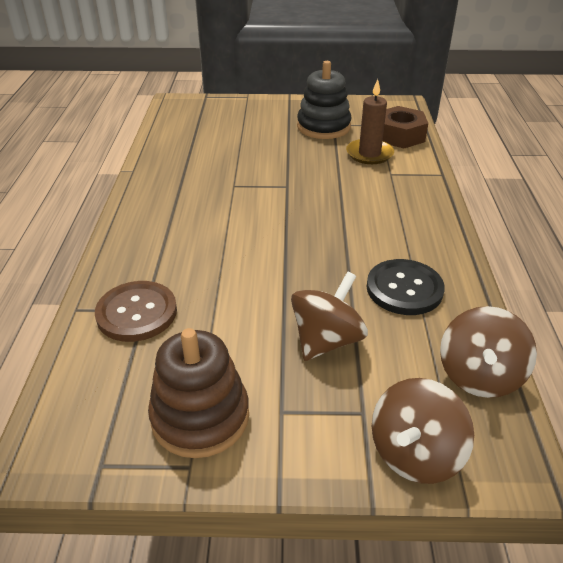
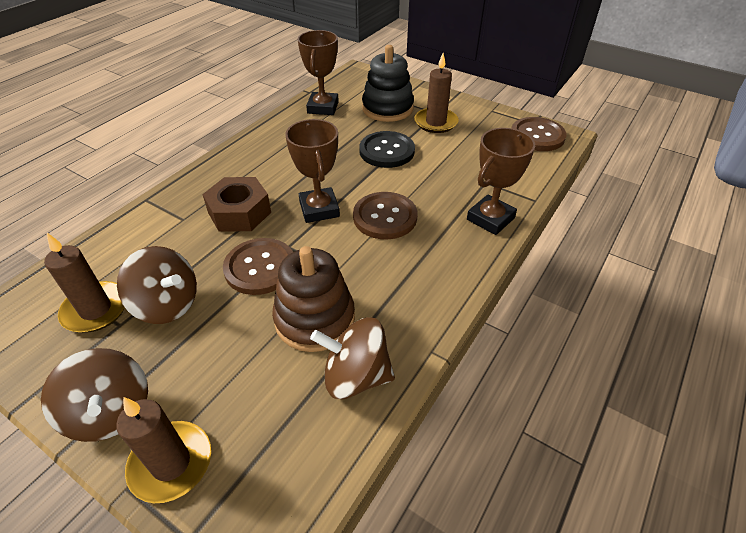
brown button: [95,281,177,342] = 1 -> [223,238,293,295] [353,192,418,239] [512,117,567,151] = 3
brown candle: [346,79,394,164] = 1 -> [44,233,125,333] [116,397,211,503] [414,53,459,133] = 3
brown trophy: none = 0 -> [285,119,340,223] [298,30,339,115] [467,128,535,235] = 3

